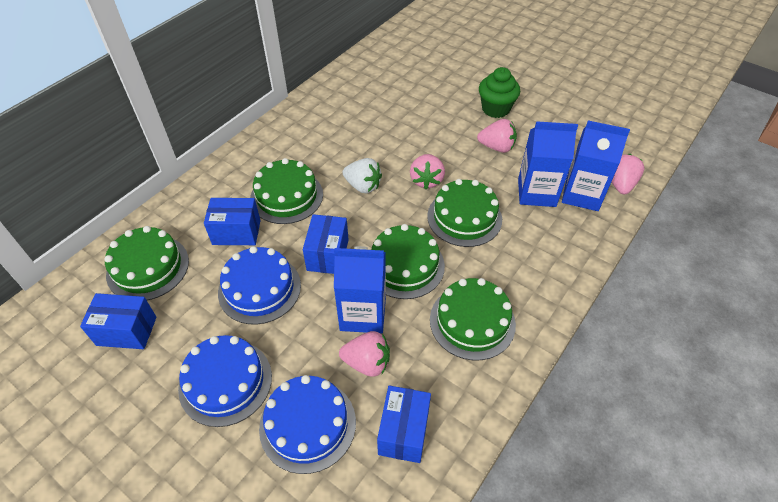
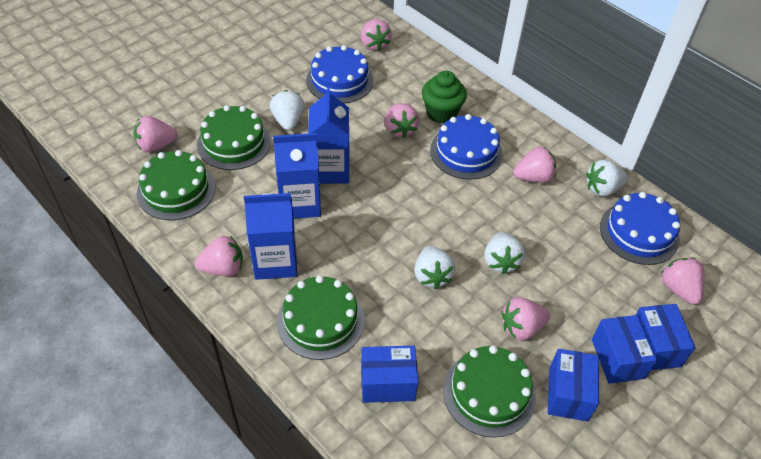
green cake: [104,226,189,300] [250,158,323,224] [371,224,445,299] [427,179,502,247] [430,278,516,360] = 5 -> [137,150,215,220] [197,105,271,170] [277,275,364,360] [443,345,536,438] = 4
pink strawberry: [339,331,390,376] [410,154,445,189] [477,119,517,153] [612,154,644,194] = 4 -> [133,116,178,152] [195,236,243,276] [361,19,392,51] [385,103,419,138] [501,297,550,341] [513,147,556,183] [661,258,705,305] = 7
white strawberry: [342,158,382,194] = 1 -> [269,90,304,131] [414,246,455,289] [484,232,525,274] [586,160,628,197] = 4

